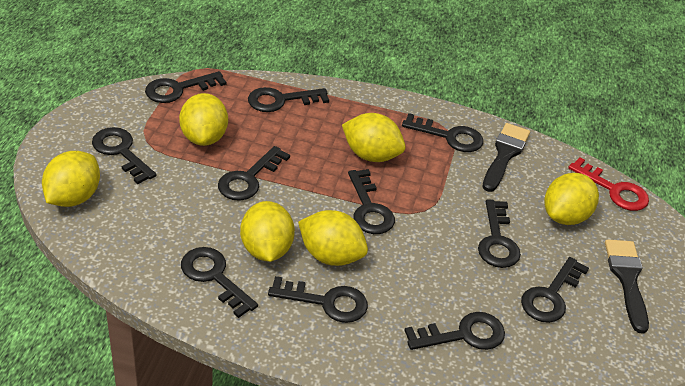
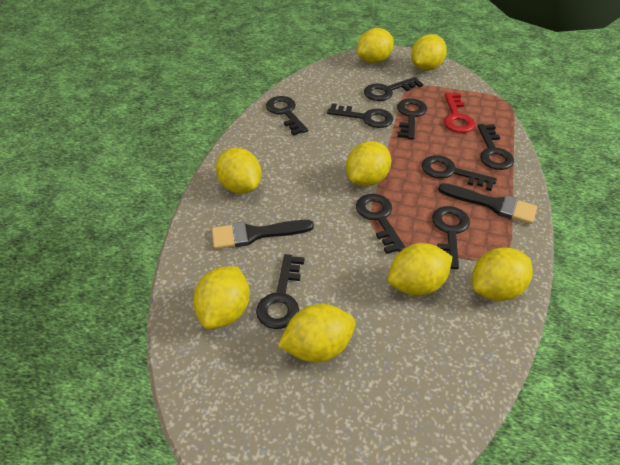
black key: [92,127,157,184] [145,71,226,103] [181,247,258,318] [218,146,290,201] [248,87,329,112] [268,276,368,323] [348,169,395,234] [402,113,483,152] [404,312,505,350] [478,199,521,268] [521,257,589,323] = 11 -> [256,254,304,329] [266,96,308,136] [327,103,393,128] [356,194,406,254] [364,77,423,101] [397,98,427,139] [422,155,497,191] [432,206,470,269] [478,124,514,170] = 9
yellow lemon: [42,151,100,207] [179,93,228,146] [240,201,295,262] [298,210,368,266] [342,113,406,162] [544,173,599,225] = 6 -> [193,266,250,329] [216,148,262,194] [278,304,356,362] [346,141,391,186] [357,28,394,63] [388,243,452,296] [411,34,447,71] [472,247,533,301] = 8

